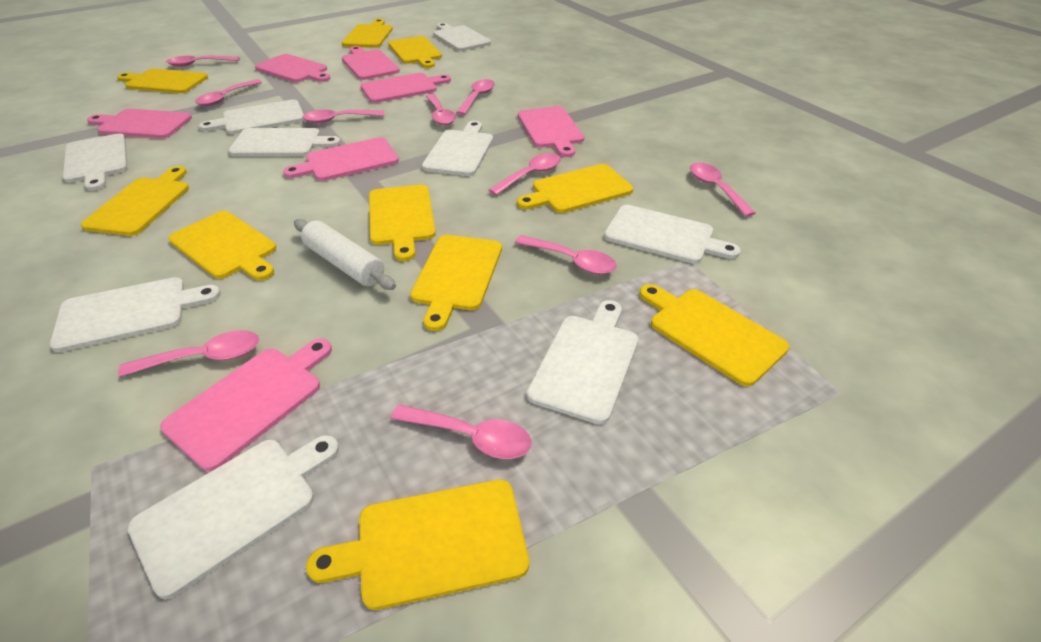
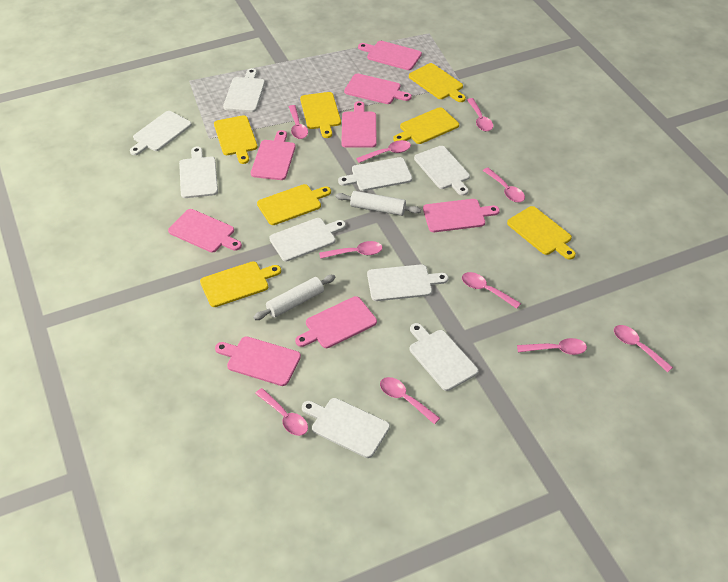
pink cutting board: [87,109,192,138] [160,338,332,471] [255,54,331,82] [283,137,399,181] [342,46,400,80] [361,73,451,103] [518,106,584,157] = 7 -> [168,209,242,252] [215,336,301,386] [251,130,295,180] [295,296,377,348] [341,101,377,148] [344,73,412,104] [358,41,422,70] [423,199,500,232] = 8
white rolling pin: [294,219,396,290] = 1 -> [253,275,335,320] [336,191,421,216] = 2
yellow cutting board: [81,166,189,236] [117,69,208,93] [168,211,276,281] [306,479,529,610] [342,19,393,48] [369,185,436,261] [388,36,442,68] [410,235,502,331] [517,164,633,213] [639,284,789,386] = 10 -> [200,261,281,307] [214,115,258,164] [257,184,331,225] [300,92,341,138] [393,107,459,144] [409,63,466,102] [507,206,576,260] = 7

